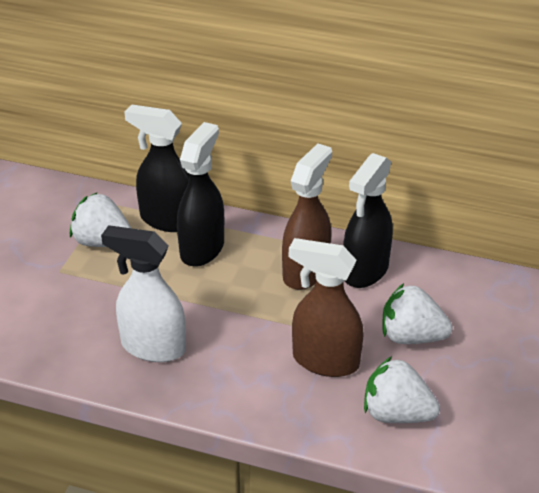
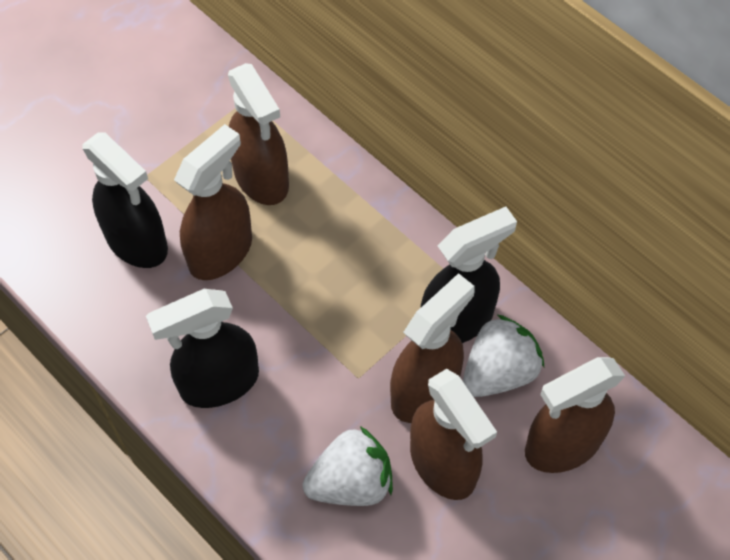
brown spray bottle: [282,143,332,290] [289,238,364,377] = 2 -> [174,124,252,280] [228,63,289,205] [390,273,475,423] [410,369,497,500] [525,357,625,473] = 5
white spray bottle: [101,225,186,362] = 1 -> none = 0
white strawberry: [70,193,131,247] [364,356,440,423] [383,283,453,344] = 3 -> [303,426,393,506] [463,315,544,397] = 2

